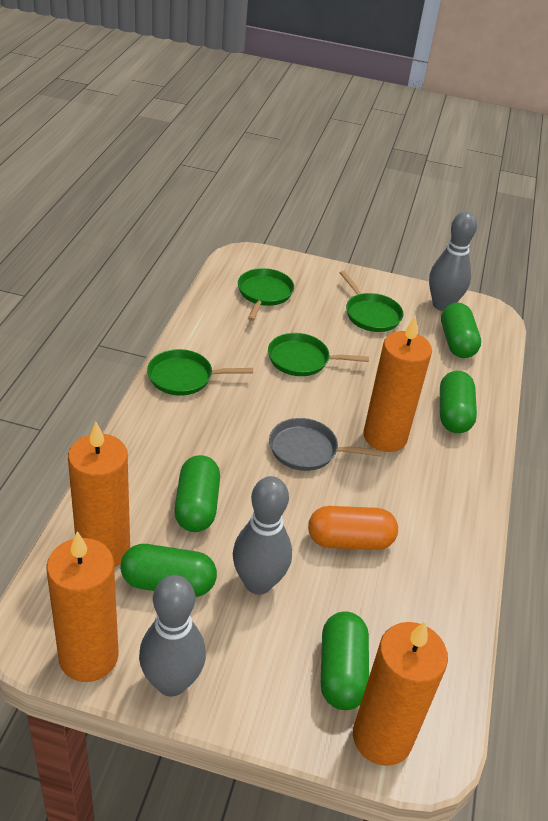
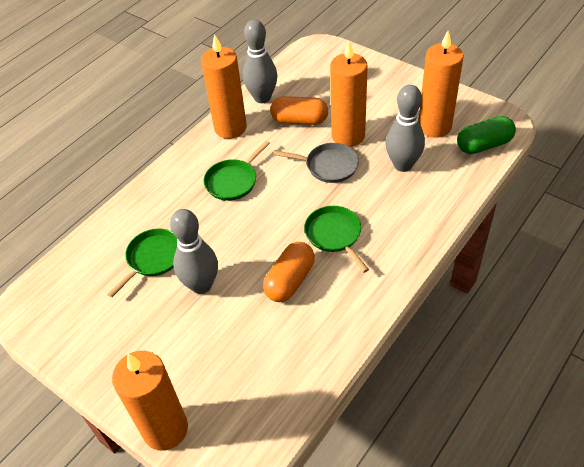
green capsule: [120,544,217,597] [174,455,220,532] [321,611,369,710] [440,371,477,433] [441,303,481,358] = 5 -> [457,116,516,154] = 1
green pan: [147,349,253,396] [238,268,294,321] [268,333,369,376] [340,271,403,332] = 4 -> [107,228,177,298] [204,140,270,201] [304,206,369,273] = 3
orange capsule: [308,506,398,550] = 1 -> [263,242,315,302] [270,96,328,125] = 2

